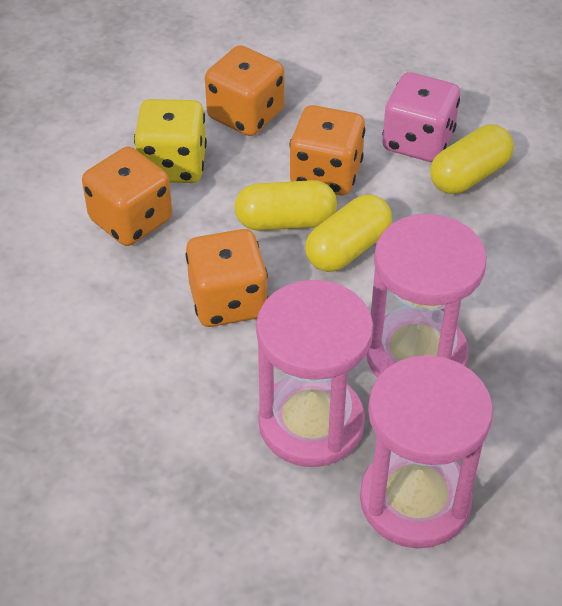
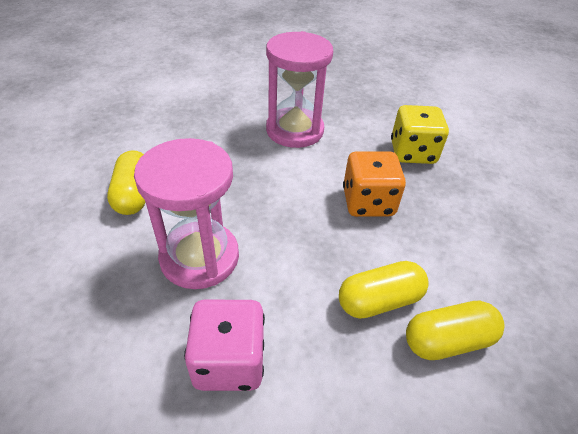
orange dice: [82,146,172,246] [185,229,268,327] [205,45,284,136] [289,105,365,195] = 4 -> [343,151,406,217] = 1
pink hourglass: [256,280,374,467] [360,355,493,548] [367,214,487,378] = 3 -> [134,138,239,289] [266,31,333,148] = 2

